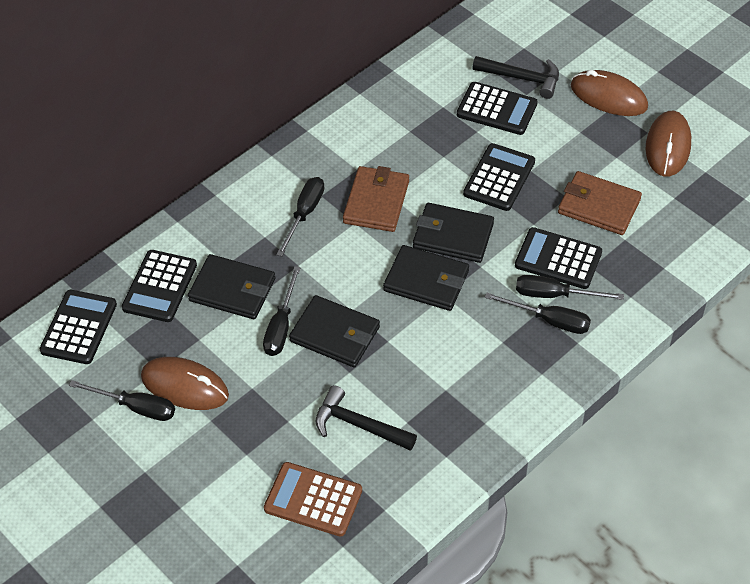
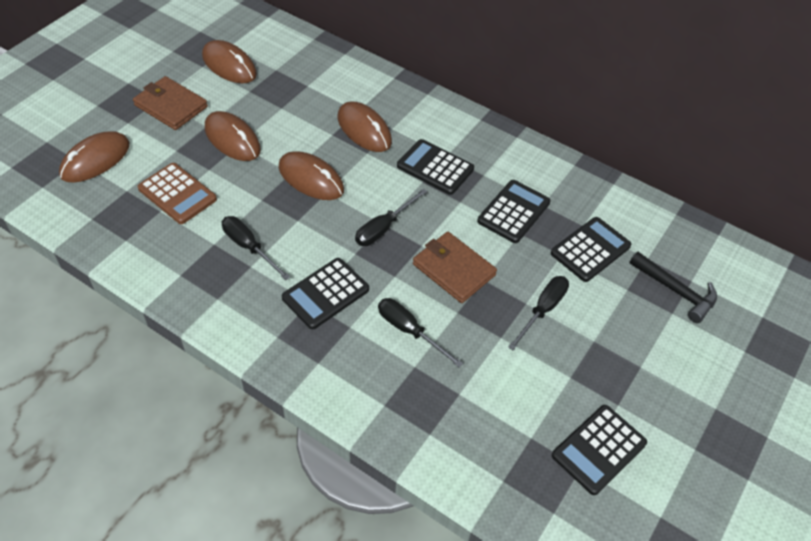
black hammer: [316,385,417,451] [472,56,559,99] = 2 -> [629,252,717,323] = 1
black screwdriver: [69,380,175,421] [263,266,301,356] [277,177,324,256] [485,293,591,334] [516,275,624,300] = 5 -> [222,216,290,280] [355,189,427,246] [378,298,463,368] [508,276,569,350] = 4
black wallet: [188,254,275,319] [289,295,380,367] [383,245,469,311] [413,203,494,263] = 4 -> none = 0
brown mouse: [141,357,229,410] [571,70,648,116] [646,111,691,177] = 3 -> [59,131,130,183] [202,40,257,83] [205,111,261,161] [279,151,344,200] [338,102,392,152] = 5

